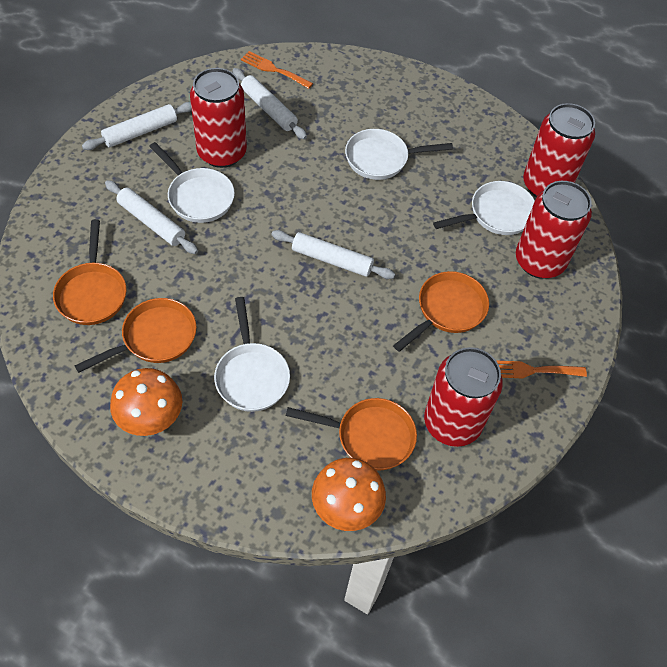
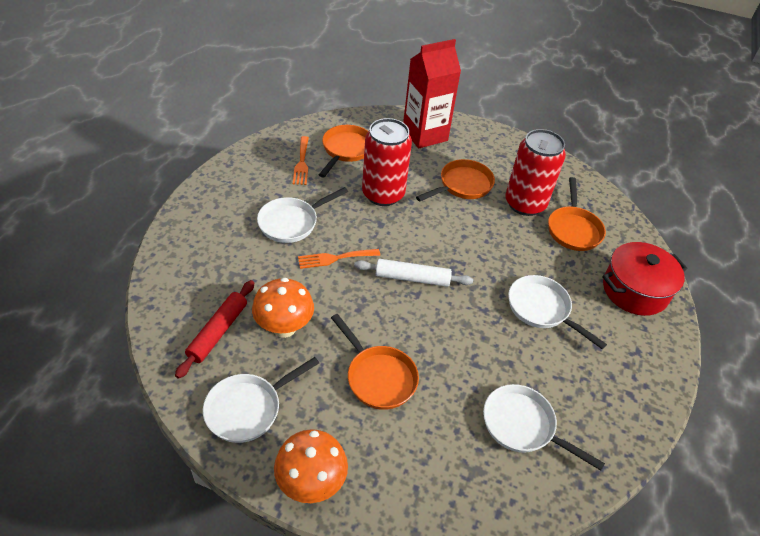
red can: [190,68,247,168] [424,347,503,447] [516,181,592,279] [523,103,595,197] = 4 -> [362,118,412,206] [505,129,566,216] = 2
red carton: none = 0 -> [403,39,461,148] = 1
red pot: none = 0 -> [602,242,688,316] = 1
red rolling pin: none = 0 -> [175,280,254,379] = 1
white rolling pin: [82,102,192,150] [105,180,198,254] [233,68,307,140] [271,230,395,279] = 4 -> [354,259,473,287] = 1

